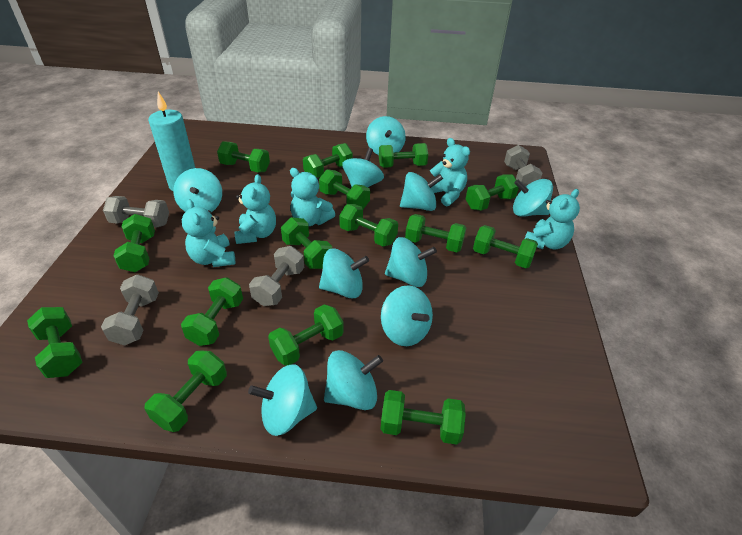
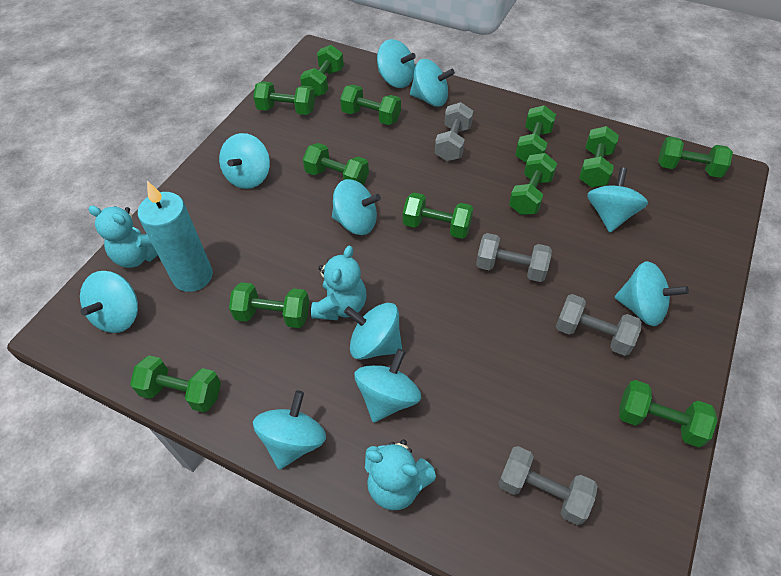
green dumbbell: [27,307,82,378] [114,214,155,272] [144,350,227,432] [181,277,243,346] [217,141,270,172] [268,304,344,366] [281,217,332,269] [303,143,353,178] [319,169,370,209] [339,204,398,246] [379,143,428,168] [380,390,466,445] [405,214,466,252] [466,174,519,211] [473,225,538,268] = 15 -> [130,355,221,412] [229,282,309,328] [253,81,315,115] [300,45,344,97] [303,143,369,185] [340,85,401,125] [403,193,473,239] [509,153,557,215] [515,105,556,163] [579,126,619,187] [619,380,717,447] [658,136,733,178] = 12
turquoise teddy bear: [182,199,235,267] [234,174,276,244] [290,168,335,226] [430,138,470,206] [525,189,580,249] = 5 -> [88,206,158,268] [311,246,366,320] [365,439,436,510] = 3

